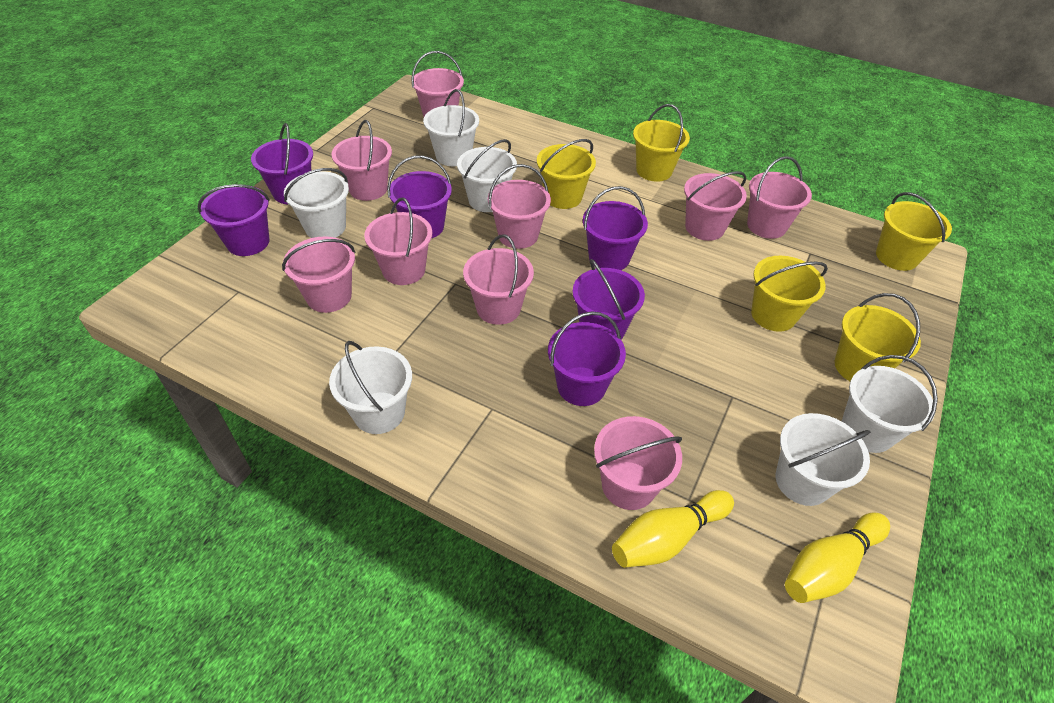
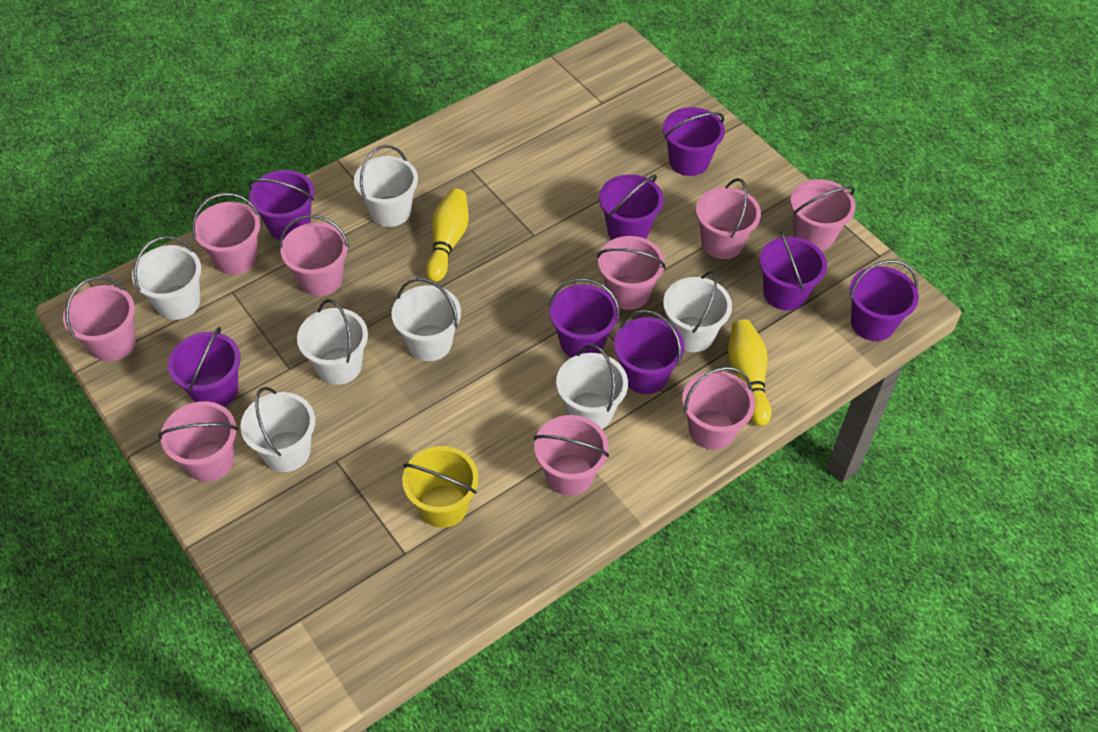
purple bucket: [198,184,270,256] [251,123,313,204] [387,155,452,238] [548,311,626,406] [573,259,645,340] [583,186,648,270] = 6 -> [168,327,241,407] [248,170,315,240] [549,278,620,358] [599,174,663,240] [614,310,685,394] [663,107,725,176] [760,230,827,310] [850,260,919,341] = 8
white bucket: [284,168,349,238] [329,341,412,434] [423,89,479,166] [457,139,517,212] [776,413,870,506] [842,355,938,453] = 6 -> [132,236,201,320] [240,387,315,472] [297,299,368,385] [354,145,418,227] [391,278,461,361] [556,345,628,429] [663,271,732,352] = 7
yellow bucket: [537,139,596,209] [633,104,690,182] [751,256,828,332] [835,293,921,381] [876,192,952,271] = 5 -> [402,446,479,528] = 1

